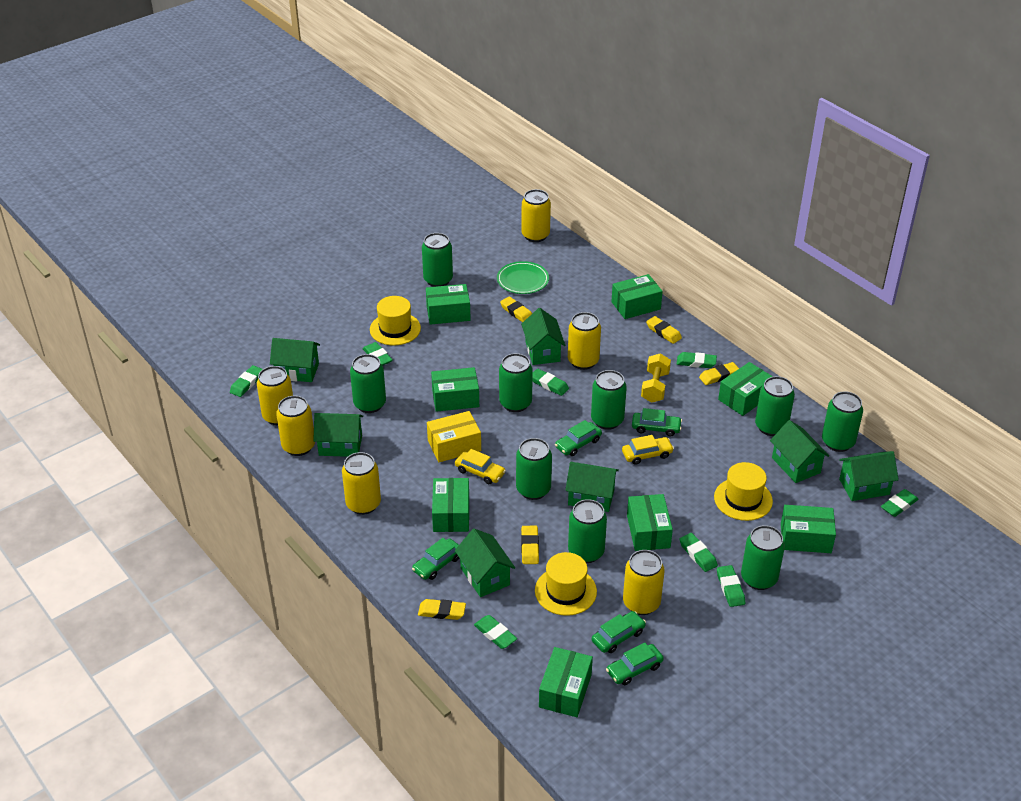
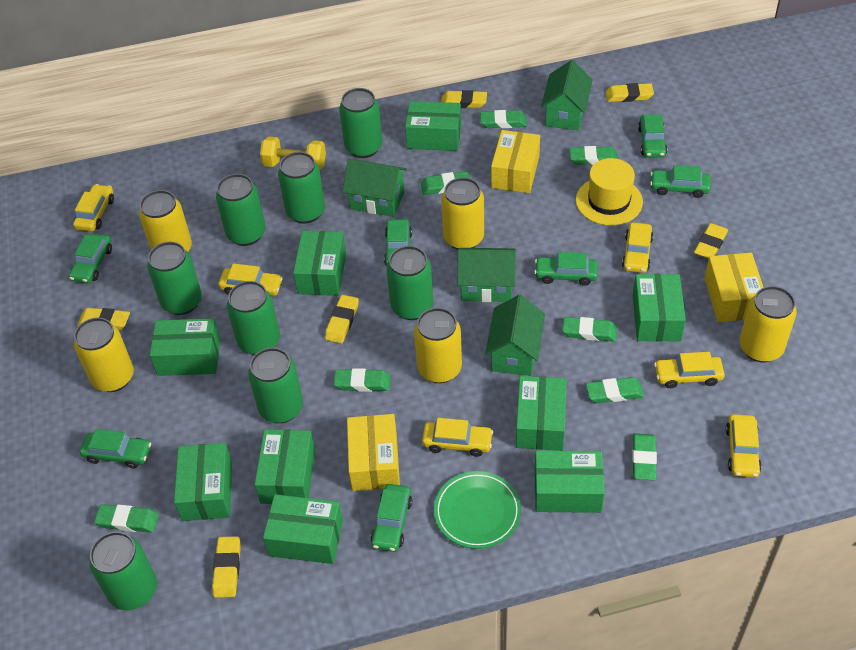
green box: [426,284,471,325] [431,367,479,412] [432,478,469,532] [539,647,593,717] [611,274,663,319] [627,494,673,551] [718,362,773,416] [781,505,836,553] = 8 -> [150,318,220,376] [174,443,232,521] [254,429,315,504] [263,494,343,564] [293,231,346,296] [405,101,461,151] [516,376,567,451] [535,451,605,513] [633,274,686,341] = 9
green can: [350,354,386,413] [422,233,453,287] [499,353,533,412] [516,438,552,500] [568,499,607,563] [591,370,627,430] [741,525,785,590] [755,376,795,436] [822,391,863,452] = 9 -> [89,531,157,610] [147,242,202,315] [216,174,265,246] [227,281,280,355] [248,348,303,423] [278,152,325,224] [339,88,382,158] [386,246,433,320] = 8
green car: [412,538,459,580] [555,420,602,456] [592,611,646,653] [606,642,664,685] [632,408,682,437] = 5 -> [69,234,112,283] [80,429,151,468] [371,484,412,552] [384,219,412,266] [534,252,598,286] [638,115,667,158] [650,165,711,198] = 7
green house: [270,338,320,382] [313,413,363,457] [455,529,515,597] [521,308,565,365] [565,462,619,512] [770,420,829,483] [839,451,899,501] = 7 -> [343,159,407,217] [457,248,516,302] [485,295,545,376] [541,60,593,130] = 4
yellow box: [427,411,481,462] = 1 -> [347,414,400,491] [491,130,540,193] [704,253,764,322] = 3
yellow can: [257,366,293,425] [276,396,315,456] [342,452,381,515] [521,189,551,242] [568,312,601,370] [623,550,665,615] = 6 -> [74,317,134,392] [139,190,192,252] [414,308,462,383] [441,177,484,250] [739,286,797,362] = 5
yellow car: [455,449,506,484] [622,435,674,465] = 2 -> [73,184,114,231] [219,263,283,296] [422,418,493,457] [622,222,653,273] [654,352,725,388] [726,414,762,478] = 6
yellow eraser: [418,599,466,620] [500,296,532,322] [521,526,539,564] [646,316,682,344] [699,362,739,385] = 5 -> [77,308,130,331] [212,536,241,598] [325,295,359,343] [441,90,487,108] [606,83,654,102] [694,223,728,259] = 6
yellow hat: [370,296,421,346] [535,552,597,616] [714,462,773,521] = 3 -> [576,158,643,226] = 1

